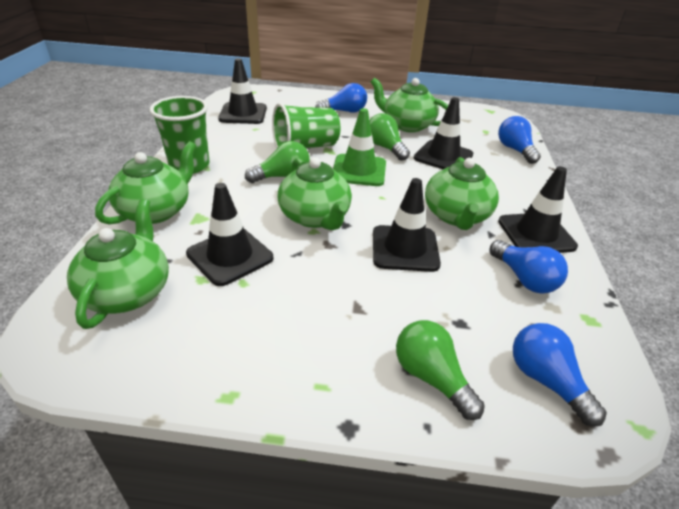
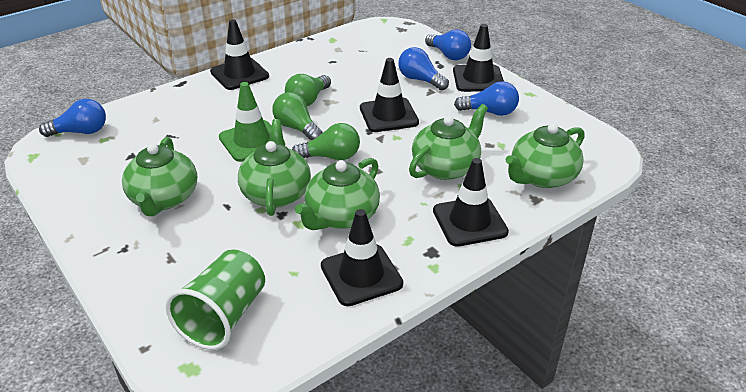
green cup: [149,96,209,174] [272,103,340,148] = 2 -> [165,249,265,350] = 1

